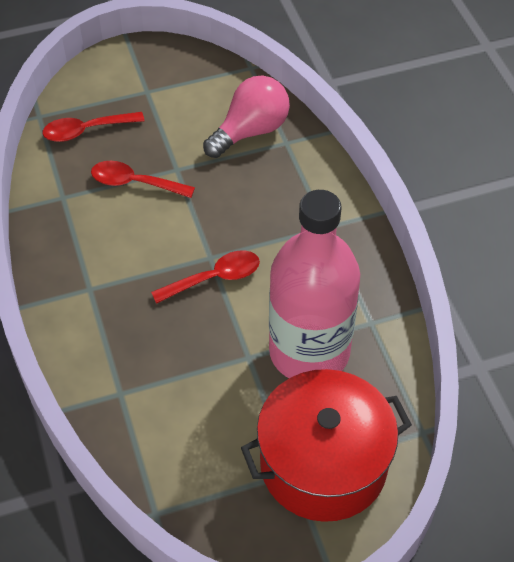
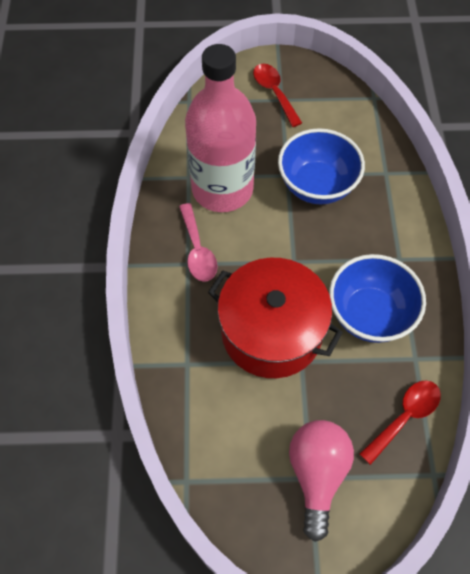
blue bowl: none = 0 -> [278,128,365,204] [329,254,426,343] = 2
pink spoon: none = 0 -> [179,203,217,281] = 1
red spoon: [42,112,145,142] [91,161,195,198] [151,250,260,304] = 3 -> [253,64,302,127] [360,380,441,465] = 2

